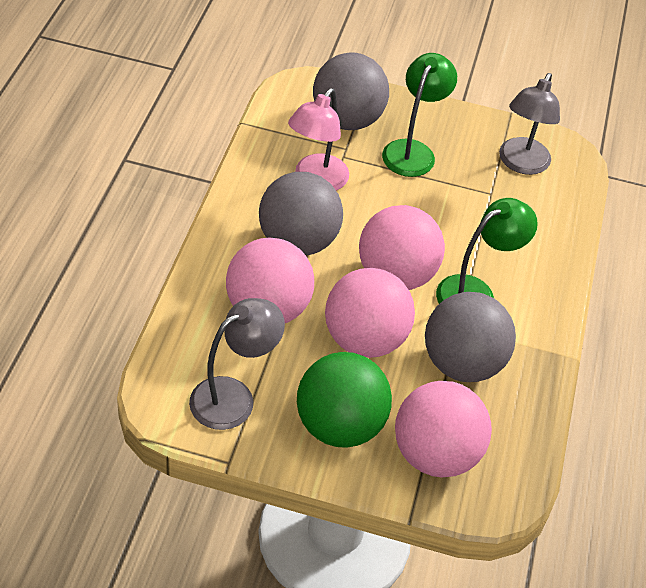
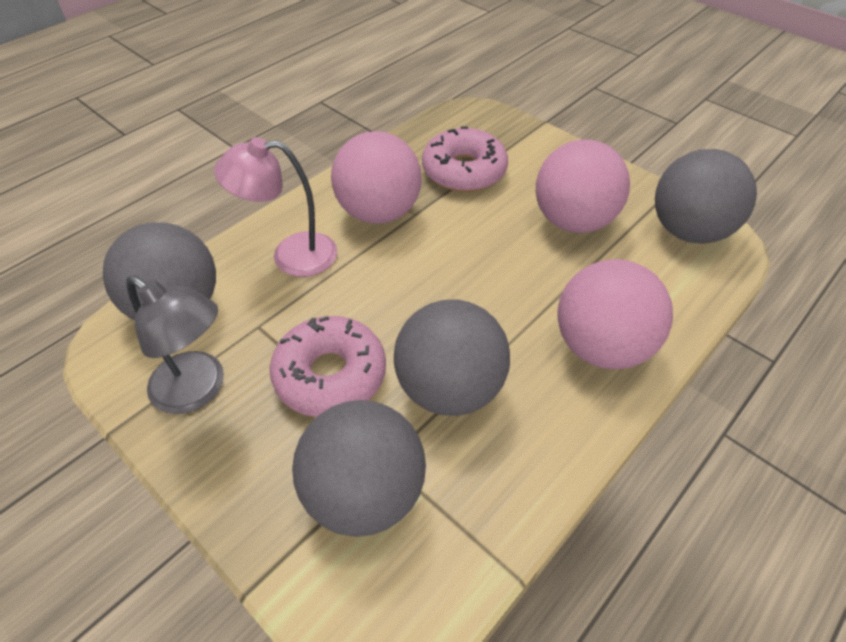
green ball: [297,352,392,448] = 1 -> none = 0
green lamp: [382,53,457,177] [436,198,538,304] = 2 -> none = 0
grey ball: [259,172,343,256] [313,52,389,130] [425,292,516,382] = 3 -> [103,222,216,320] [292,400,426,537] [394,299,510,416] [655,149,757,244] = 4
grey lamp: [189,298,285,430] [499,73,560,175] = 2 -> [126,276,224,414] = 1
pink ball: [226,238,314,323] [325,268,415,358] [359,205,445,290] [395,381,492,477] = 4 -> [331,131,422,224] [536,140,630,233] [557,259,673,369] = 3
pink donut: none = 0 -> [270,316,386,417] [422,127,508,192] = 2

